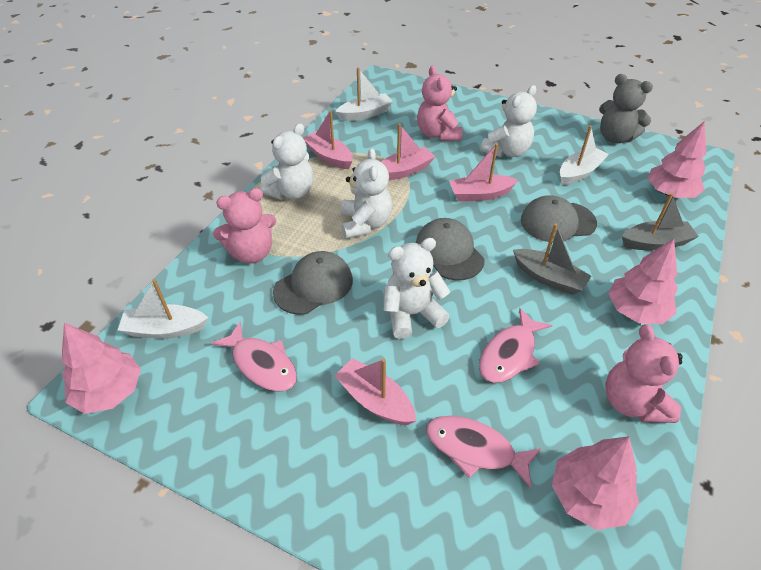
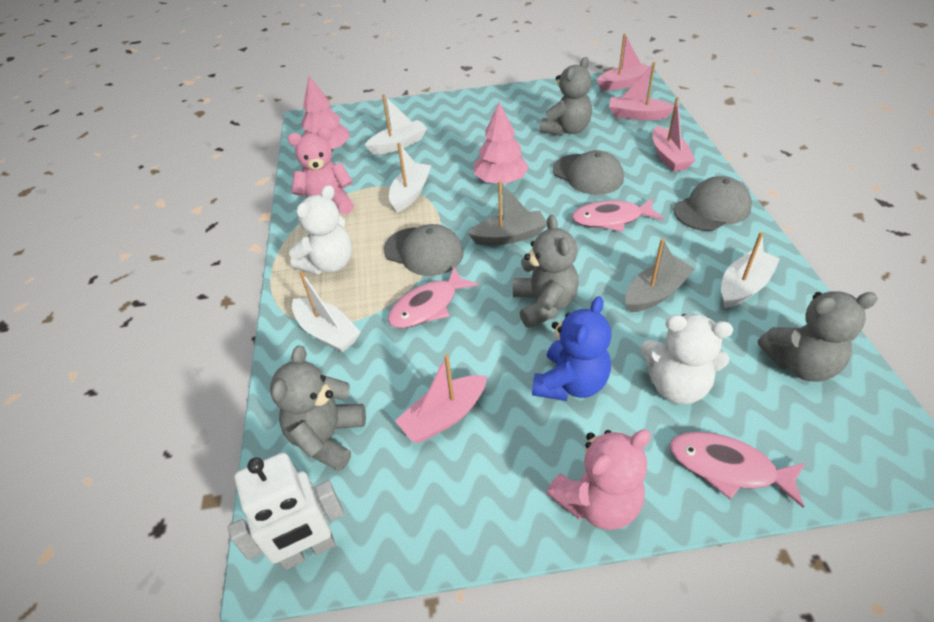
blue teddy bear: none = 0 -> [532,296,612,401] = 1
grey teddy bear: [599,74,653,143] = 1 -> [270,345,366,471] [513,215,579,328] [540,57,592,136] [758,291,878,381] = 4
pink teddy bear: [213,188,276,264] [417,65,463,141] [605,324,683,423] = 3 -> [288,128,354,215] [547,429,651,530] = 2
pink tree: [62,323,141,414] [552,436,639,530] [608,239,678,324] [648,121,706,198] = 4 -> [301,76,350,151] [474,102,529,184] = 2
white boat: [118,279,208,339] [335,67,393,121] [560,126,609,185] = 3 -> [292,271,361,352] [365,94,427,155] [389,143,431,213] [721,232,780,308] = 4
white robot: none = 0 -> [228,453,344,570] = 1
white teddy bear: [260,123,313,200] [341,148,392,239] [384,238,450,339] [480,85,537,158] = 4 -> [289,185,352,274] [641,314,733,404] = 2

